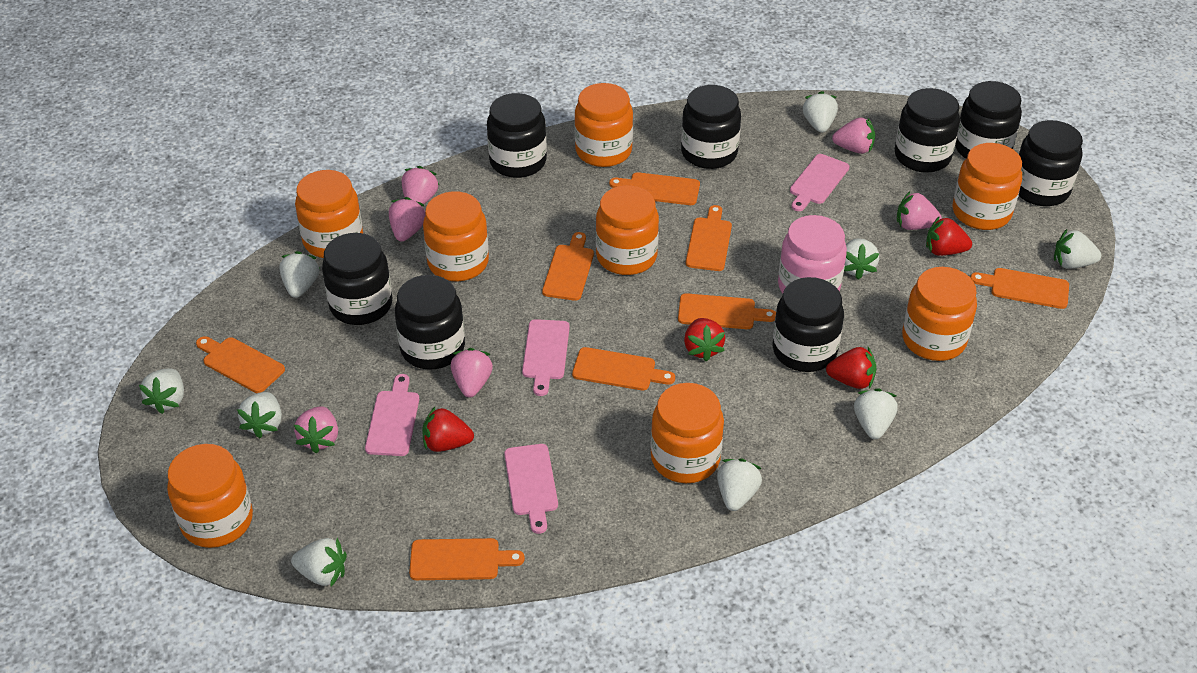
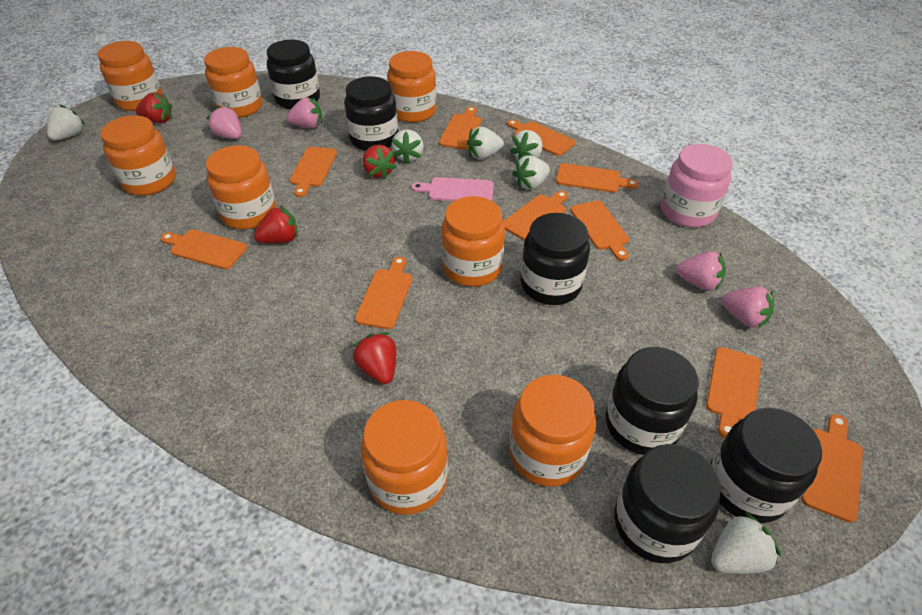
black jar: [322,233,392,325] [395,275,465,370] [487,93,547,178] [681,85,741,169] [772,277,844,372] [895,88,960,173] [955,81,1022,159] [1018,120,1083,206] = 8 -> [267,40,320,109] [344,76,398,151] [520,213,590,305] [606,347,699,455] [614,444,721,563] [710,408,822,523] = 6
orange cutting board: [196,336,285,393] [409,538,525,580] [542,232,594,301] [572,347,675,391] [609,172,700,205] [678,293,776,329] [686,205,732,271] [970,268,1069,309] = 8 -> [161,230,247,269] [290,147,337,197] [355,257,412,329] [439,107,482,150] [503,191,568,241] [507,119,575,156] [556,163,638,193] [570,200,629,261] [706,347,761,438] [801,414,863,523] = 10
pink cutting board: [365,374,419,456] [504,444,558,534] [522,319,570,396] [790,154,850,211] = 4 -> [412,177,494,201] = 1
pink strawberry: [294,406,338,454] [389,197,426,242] [402,166,439,204] [451,348,493,398] [832,118,875,154] [897,192,942,230] = 6 -> [207,106,242,139] [286,97,322,128] [676,251,726,291] [721,287,774,328] = 4
white strawberry: [139,368,184,414] [237,392,282,438] [279,251,320,298] [291,538,347,586] [717,458,762,511] [803,91,838,133] [844,238,879,279] [854,388,898,439] [1054,229,1101,269] = 9 -> [47,105,85,141] [391,129,424,164] [467,127,504,159] [510,130,542,159] [512,155,550,190] [711,512,781,574] = 6

